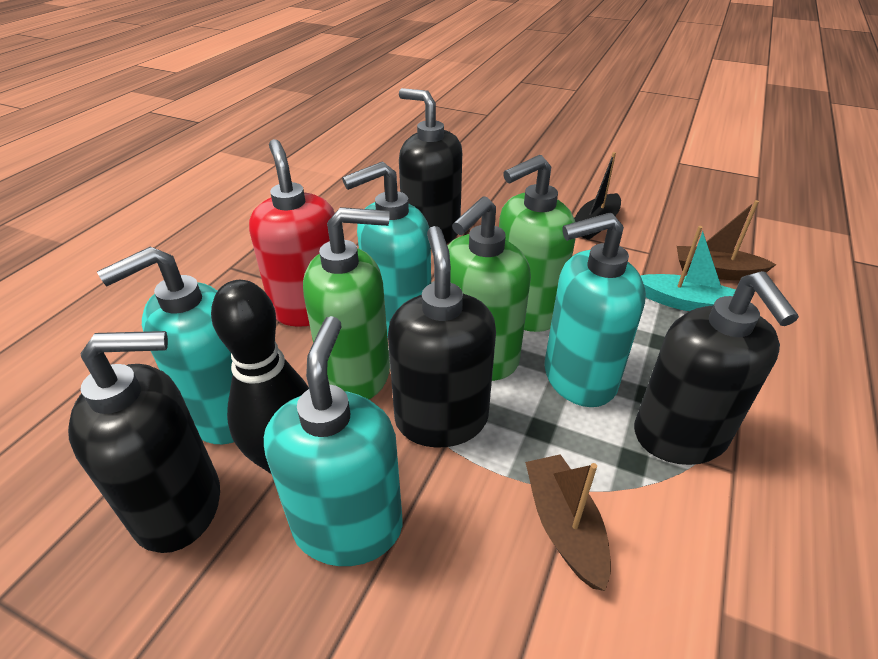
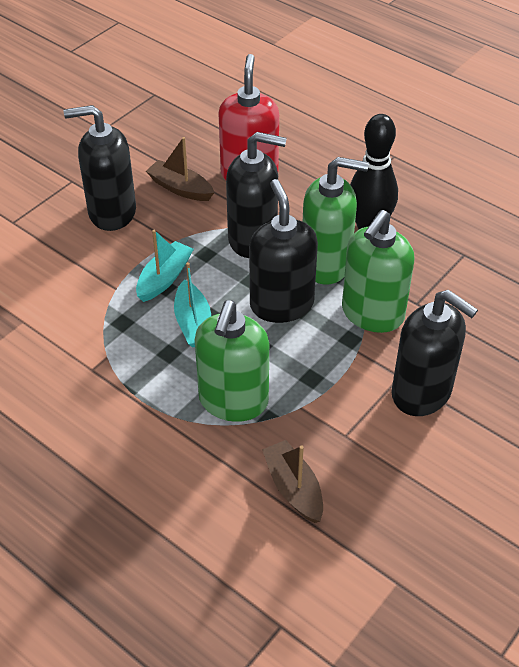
black boat: [574,152,621,240] = 1 -> none = 0
turquoise boat: [641,226,736,311] = 1 -> [136,230,194,302] [174,262,211,348] = 2
turquoise soap dispenser: [97,246,234,444] [264,316,403,566] [342,162,431,337] [544,213,646,407] = 4 -> none = 0

